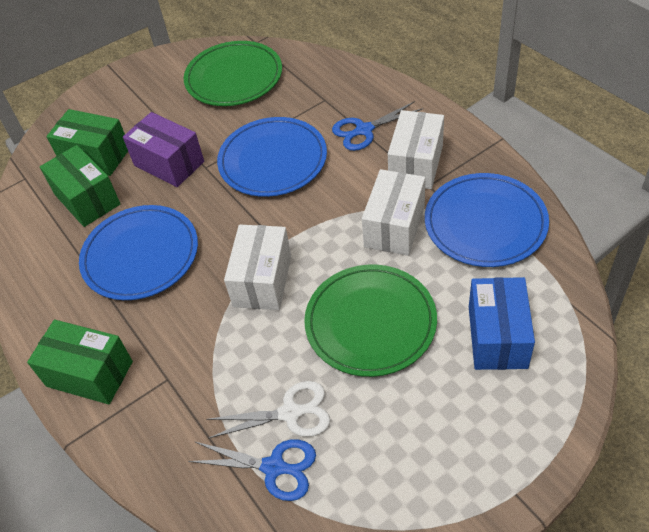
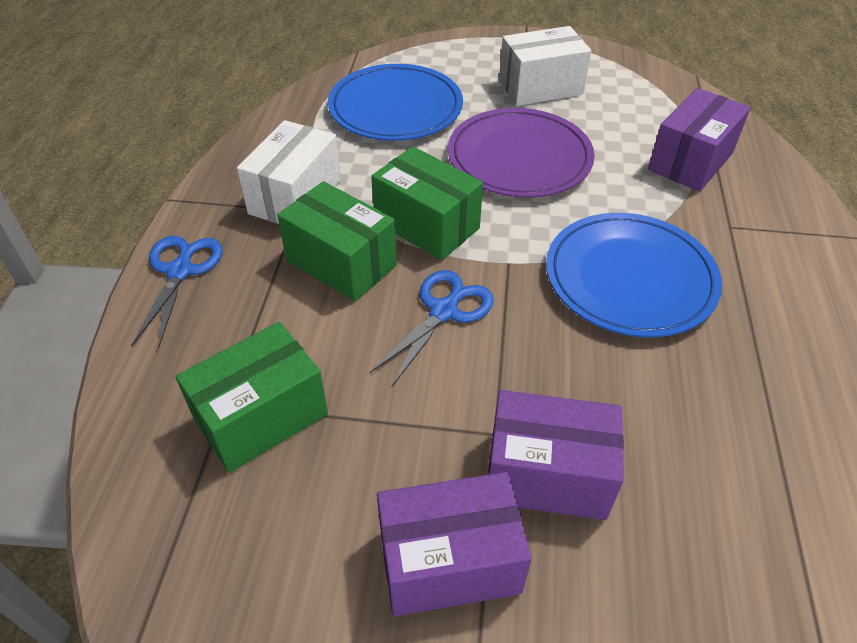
blue box: [469,277,535,370] = 1 -> none = 0
blue plate: [79,205,198,300] [217,117,327,197] [425,173,549,267] = 3 -> [328,64,463,141] [546,213,722,337] = 2
green plate: [184,41,282,106] [304,265,437,377] = 2 -> none = 0
purple box: [123,112,204,187] = 1 -> [377,472,532,616] [488,390,624,520] [648,88,750,192] = 3
purple plate: none = 0 -> [448,108,595,198] = 1
white box: [224,225,291,310] [362,169,425,256] [388,110,444,189] = 3 -> [237,120,341,224] [499,26,591,106] = 2
white scissors: [206,381,330,439] = 1 -> none = 0

